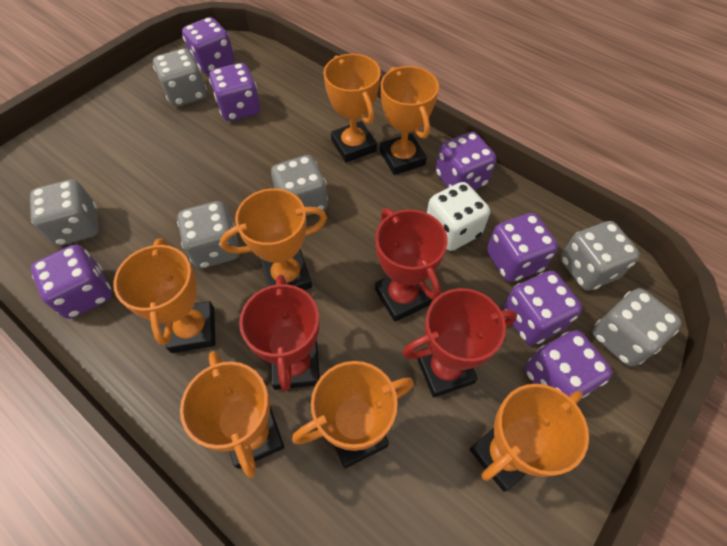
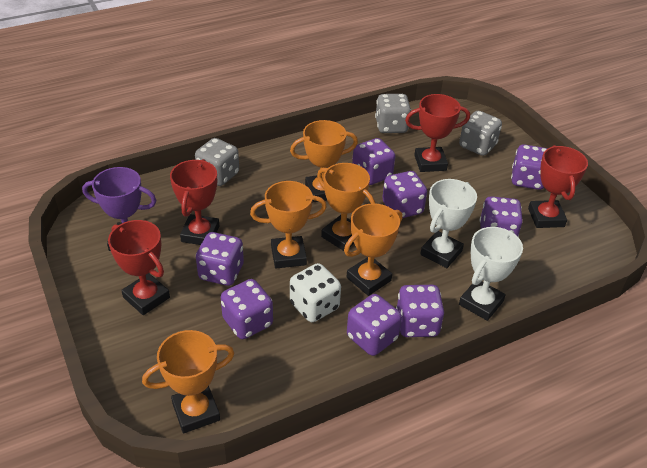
grey dice: [30,179,99,246] [153,49,207,107] [177,201,240,269] [271,155,328,216] [561,221,640,291] [592,288,681,367] = 6 -> [195,138,239,186] [375,94,411,133] [459,111,502,156] = 3
orange trophy: [113,238,215,353] [180,351,285,478] [220,188,327,290] [292,361,414,469] [323,54,381,163] [380,66,439,175] [470,384,589,492] = 7 -> [142,330,235,433] [250,181,327,268] [290,120,358,202] [317,163,375,251] [344,203,402,296] = 5
purple dice: [31,245,112,319] [182,17,234,74] [209,63,260,121] [436,132,496,190] [487,213,558,282] [503,271,582,345] [525,330,612,398] = 7 -> [196,232,244,286] [221,279,273,339] [347,294,402,356] [352,138,395,185] [382,171,427,218] [396,285,444,337] [480,196,523,238] [511,144,547,190] = 8
purple trophy: none = 0 -> [82,167,157,251] = 1
red trophy: [239,274,320,392] [375,208,448,322] [402,288,517,397] = 3 -> [108,220,170,315] [170,159,219,245] [405,94,470,172] [528,145,588,228] = 4
white trophy: none = 0 -> [420,179,477,268] [459,227,523,321] = 2

